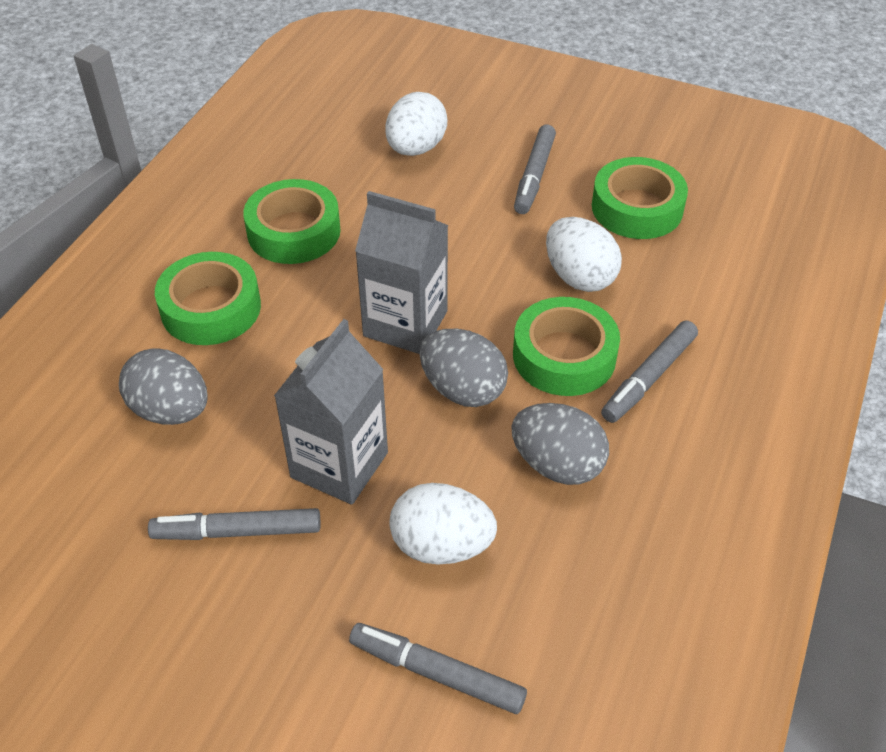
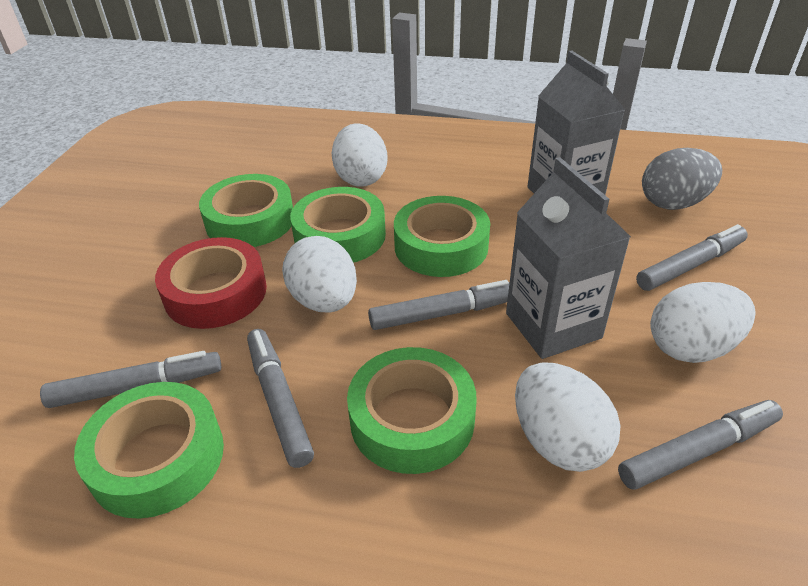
green tape: [155,252,261,345] [243,179,341,264] [513,297,620,396] [592,157,688,239] = 4 -> [74,382,224,519] [199,174,293,247] [290,187,386,263] [347,347,477,474] [394,196,490,277] = 5
grey egg: [119,348,208,425] [420,329,508,407] [512,403,609,485] = 3 -> [642,148,722,210] = 1
grey marker: [148,508,320,540] [349,623,527,714] [514,125,556,214] [601,321,698,423] = 4 -> [40,351,221,408] [247,329,314,468] [368,280,510,330] [618,400,783,489] [636,224,748,291] = 5
red tape: none = 0 -> [155,237,267,329] = 1
white egg: [385,92,447,156] [389,483,497,565] [546,217,622,292] = 3 -> [282,236,357,313] [332,123,387,187] [515,362,621,472] [650,282,756,363] = 4

